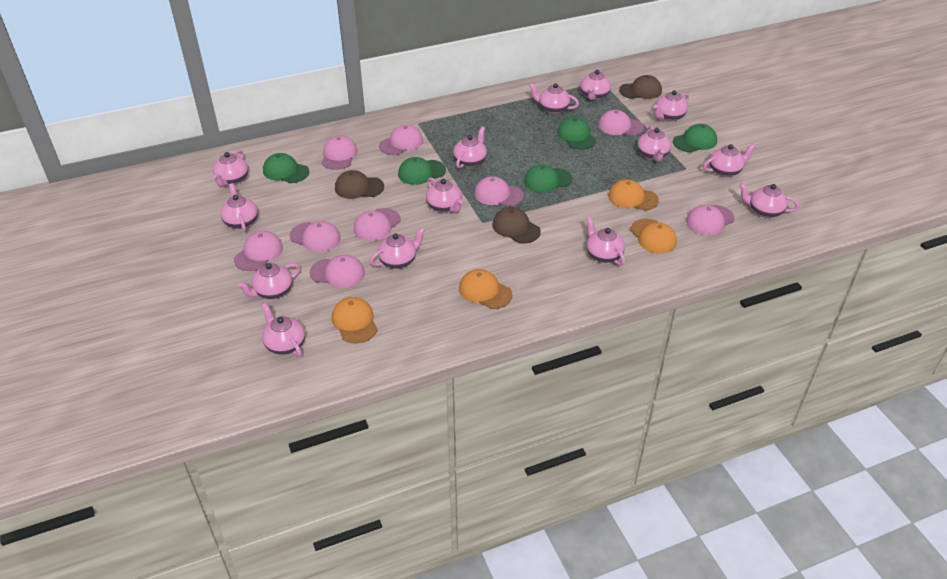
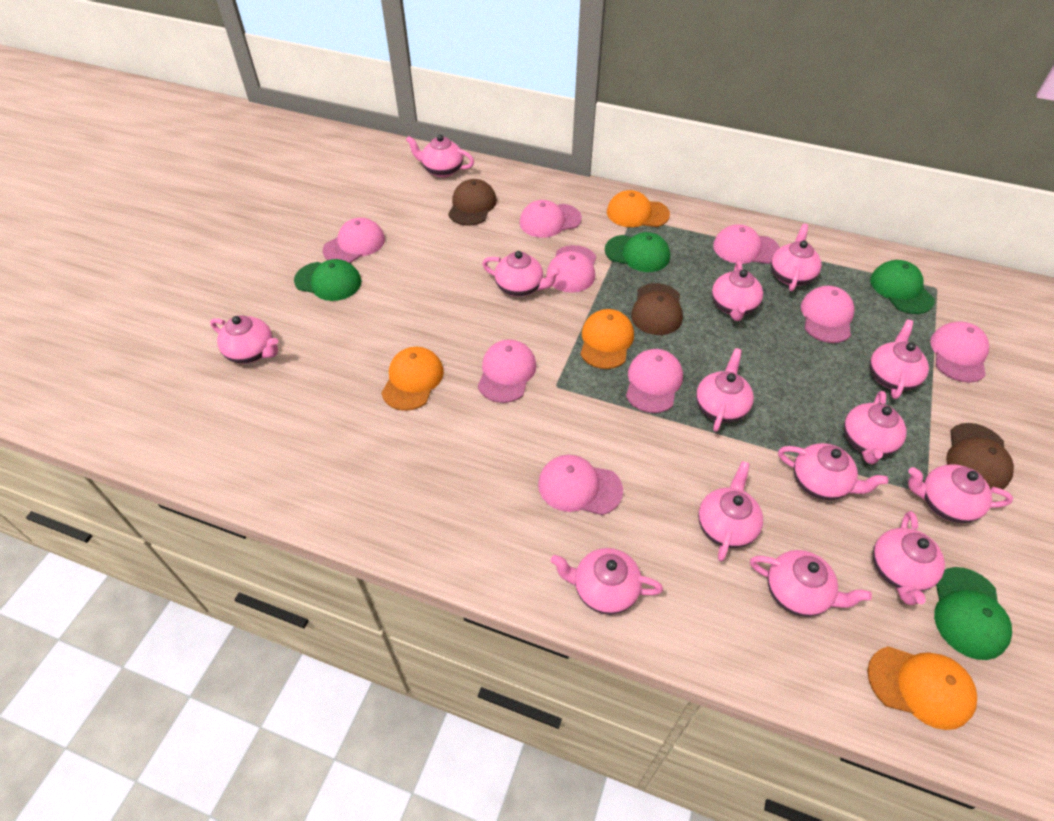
green cap: [263,153,309,183] [398,157,446,185] [524,165,572,193] [557,117,596,149] [673,124,717,153] = 5 -> [294,259,361,301] [605,232,670,272] [870,260,935,314] [934,567,1012,660] = 4

